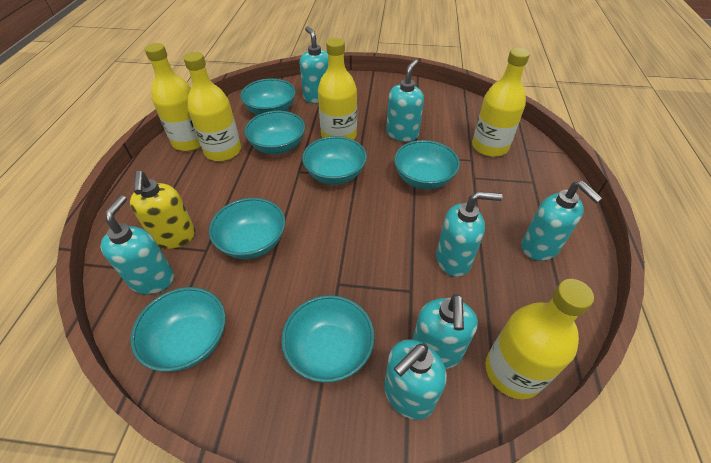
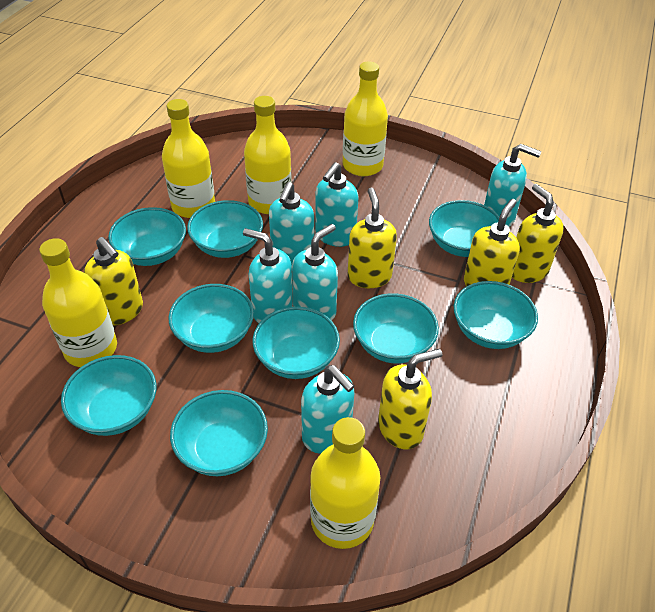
turquoise bowl: [130,287,226,372] [209,198,285,259] [240,78,296,115] [244,111,305,154] [281,295,375,383] [302,136,367,185] [394,140,460,189] = 7 -> [61,355,156,436] [108,207,186,266] [169,284,254,353] [170,390,268,476] [187,200,263,258] [253,307,340,379] [353,293,439,364] [429,200,499,257] [454,281,538,349] = 9
turquoise soap dispenser: [100,195,174,294] [300,26,328,103] [384,339,446,420] [386,59,424,142] [413,294,478,369] [436,191,503,277] [521,181,603,261] = 7 -> [243,228,293,323] [269,182,314,265] [292,224,338,320] [301,365,355,454] [315,162,359,247] [484,144,541,227] = 6
yellow soap dispenser: [130,171,195,249] = 1 -> [84,237,143,325] [348,188,397,288] [378,349,442,449] [464,199,520,286] [512,184,564,283] = 5

